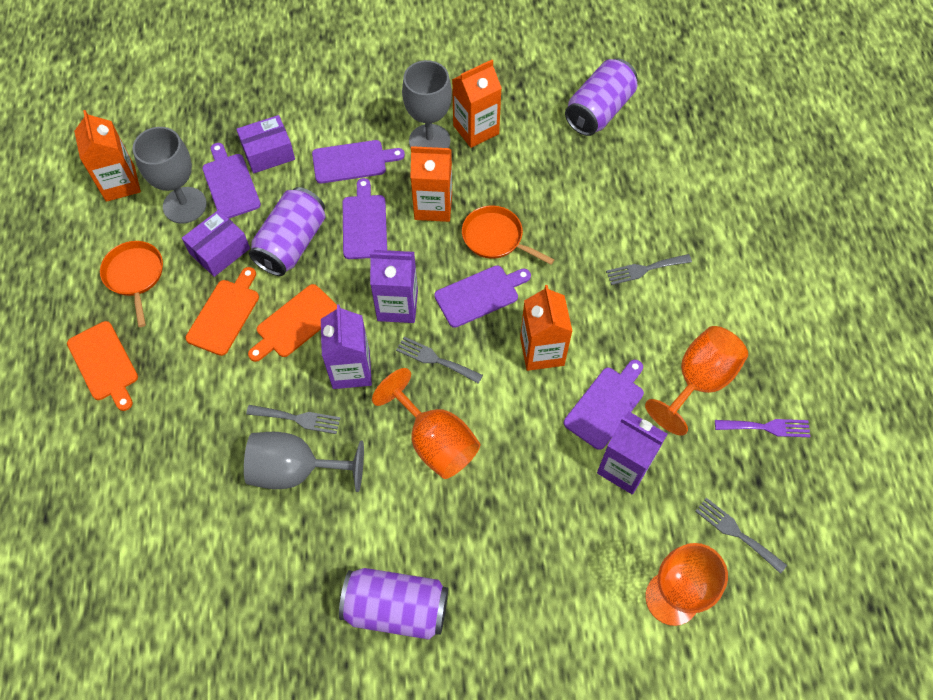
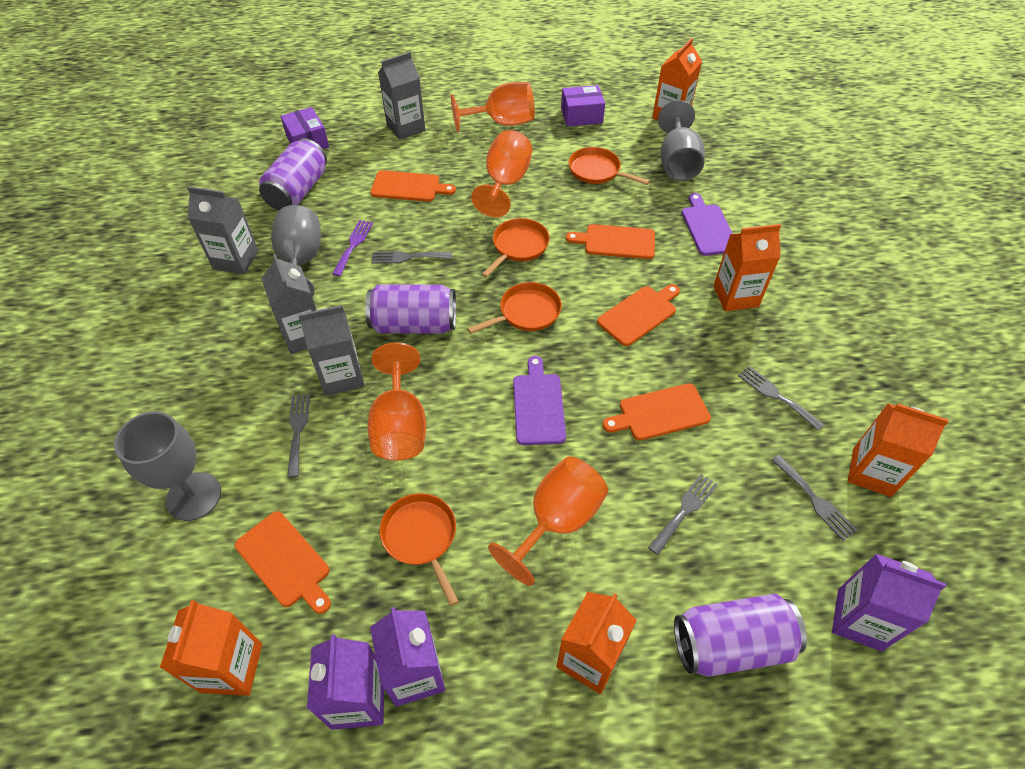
grey carton: none = 0 -> [187,186,259,274] [261,254,317,354] [298,305,364,396] [378,52,425,140] = 4
grey fork: [246,405,340,434] [396,337,483,384] [606,254,692,285] [695,498,787,574] = 4 -> [287,394,310,477] [372,251,453,264] [648,474,718,555] [738,366,824,431] [771,455,857,541] = 5
orange carton: [74,110,141,202] [410,146,452,222] [452,60,502,148] [520,285,572,371] = 4 -> [160,600,262,696] [556,592,637,694] [652,38,702,121] [713,224,781,311] [848,403,949,497] = 5
orange cutting board: [67,321,138,411] [185,267,259,356] [248,284,337,362] = 3 -> [235,511,331,614] [370,170,456,202] [566,224,655,259] [597,284,680,346] [603,383,711,441] = 5
orange goblet: [372,368,480,479] [645,326,748,436] [645,543,728,626] = 3 -> [368,342,426,461] [451,82,535,133] [471,130,532,217] [488,456,608,586] = 4
orange pan: [100,241,163,327] [462,205,555,265] = 2 -> [379,493,459,606] [468,282,562,334] [481,218,550,278] [568,147,650,185] = 4
purple cutting board: [202,143,261,219] [312,140,405,183] [343,178,387,259] [434,265,531,328] [564,360,644,450] = 5 -> [513,356,566,445] [682,193,733,256] = 2

